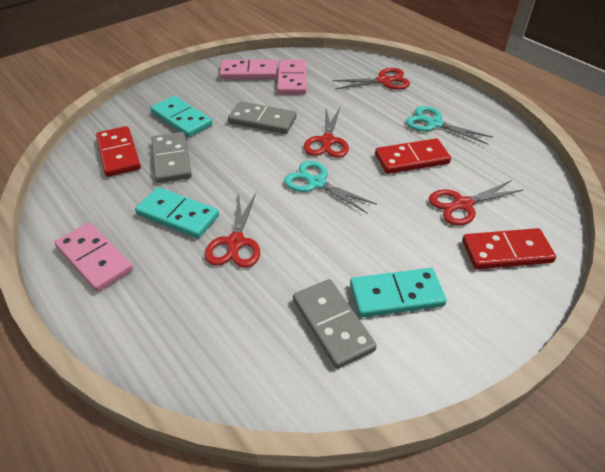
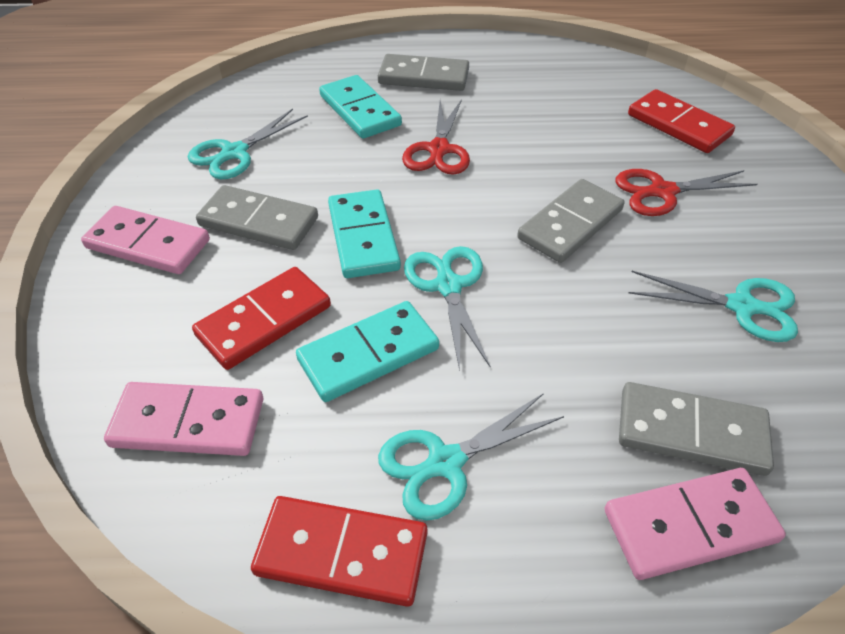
grey domino: [152,132,192,183] [228,101,296,134] [293,279,377,369] = 3 -> [196,185,318,250] [378,54,469,91] [517,179,624,263] [619,382,774,476] = 4
red scissors: [205,193,260,268] [304,108,349,158] [332,68,410,90] [429,180,523,226] = 4 -> [402,99,470,175] [615,169,757,216] = 2
turquoise scissors: [284,161,377,213] [406,106,493,144] = 2 -> [188,109,308,179] [378,393,564,521] [404,246,491,371] [629,271,798,342] = 4

